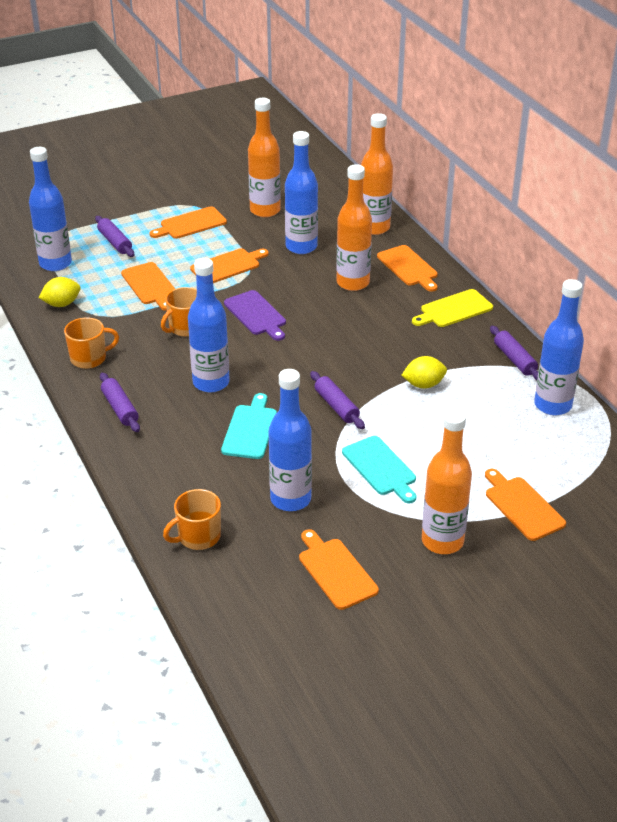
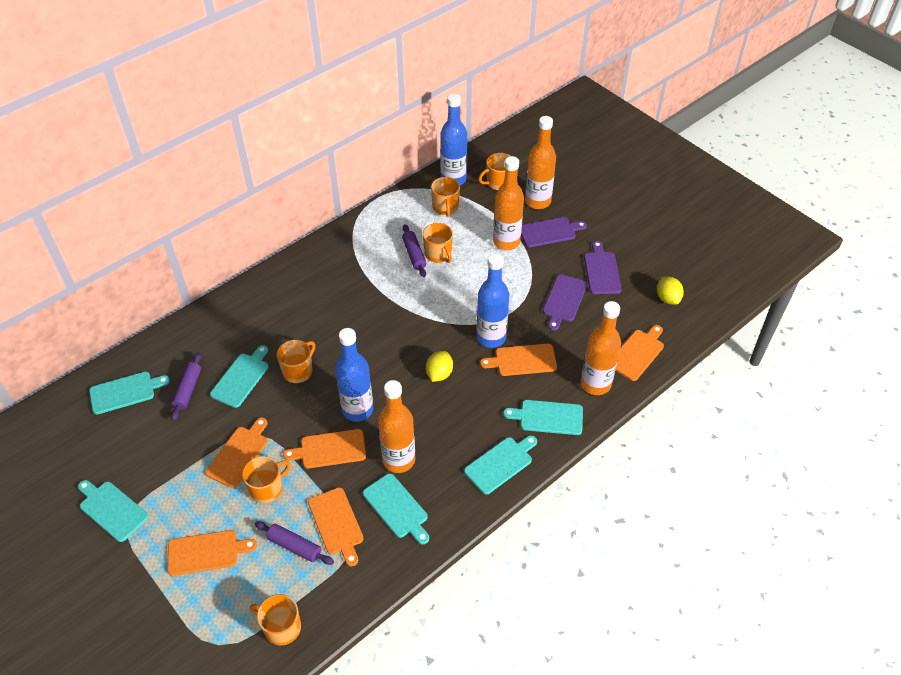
blue bottle: [29,147,72,271] [188,258,230,392] [268,369,312,511] [285,131,318,254] [534,279,584,415] = 5 -> [335,328,373,422] [440,94,467,185] [477,253,509,348] = 3
orange mug: [64,317,119,369] [161,287,197,337] [163,489,221,550] = 3 -> [242,456,291,503] [250,594,301,646] [277,340,315,383] [423,223,453,263] [431,177,460,217] [478,153,510,190] = 6
purple cutting board: [224,290,286,341] = 1 -> [521,217,587,247] [543,274,587,331] [584,241,622,294] = 3
purple rolling pin: [95,216,134,257] [100,373,140,432] [310,371,365,429] [490,326,538,380] = 4 -> [171,352,201,421] [255,521,334,565] [402,224,426,277] = 3
turquoise cutting board: [221,393,277,459] [342,436,416,503] = 2 -> [78,480,149,542] [89,372,170,415] [210,345,268,408] [363,473,429,544] [464,435,537,494] [503,400,583,435] = 6
yellow cutting board: [412,289,493,327] = 1 -> none = 0

